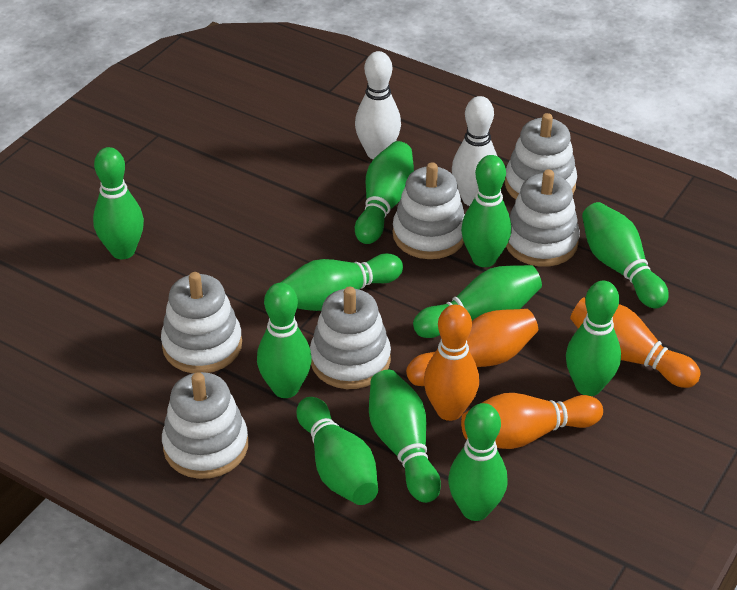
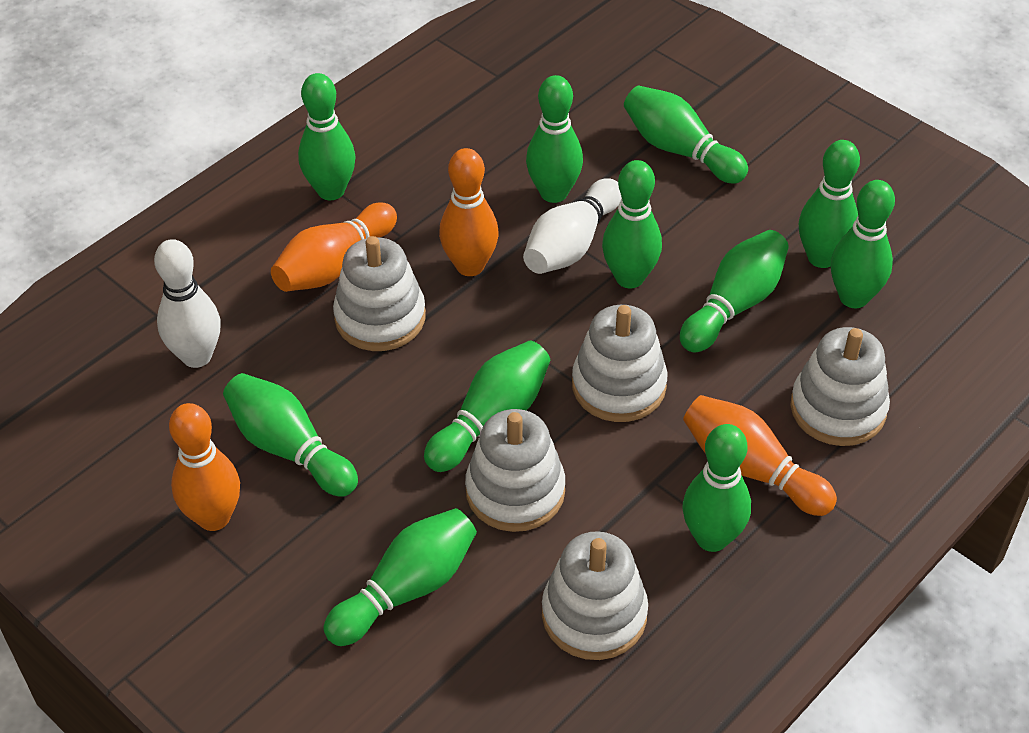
white stacking toy: [161,272,242,373] [162,372,248,479] [310,287,391,389] [393,162,465,259] [505,113,577,199] [506,169,580,267] = 6 -> [333,236,426,351] [465,409,565,532] [542,531,648,660] [572,305,667,422] [790,327,890,446] = 5

